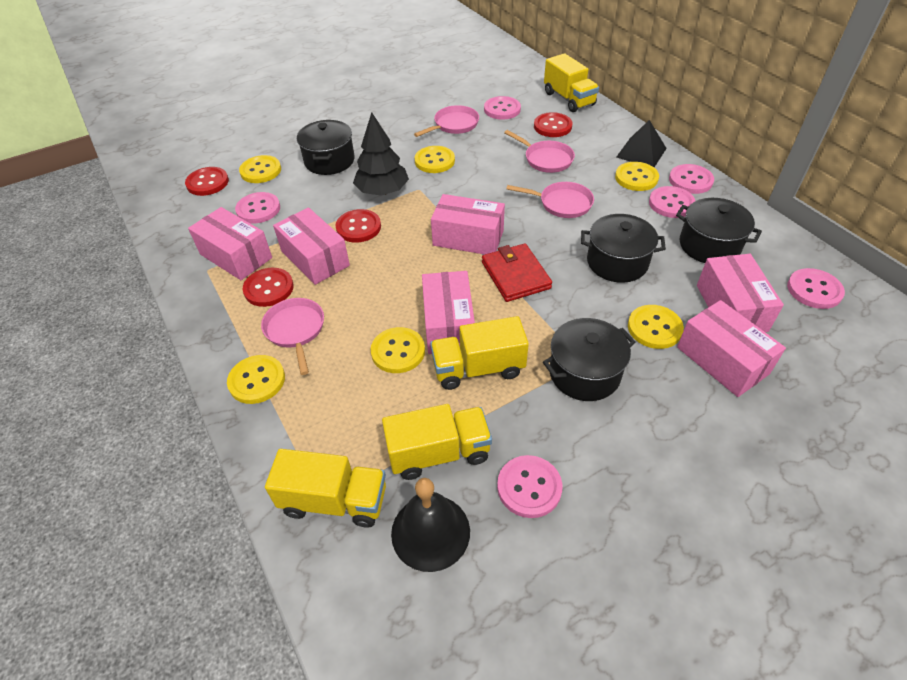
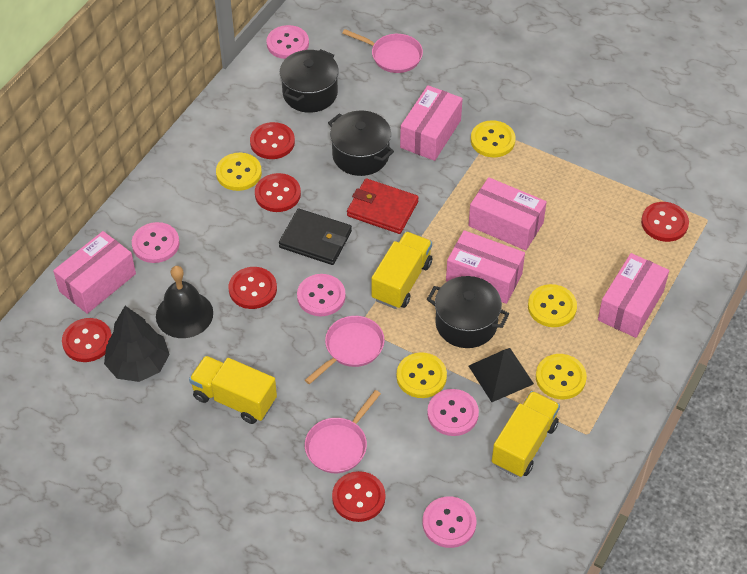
black pot: [297,120,355,175] [543,318,635,401] [581,214,666,283] [676,198,762,263] = 4 -> [280,49,339,113] [328,110,394,176] [427,276,509,348] = 3
black wallet: none = 0 -> [279,208,352,265] = 1
pink box: [188,207,272,280] [273,208,350,285] [422,271,475,354] [431,194,505,255] [677,300,786,397] [697,254,784,332] = 6 -> [53,231,136,314] [400,85,463,161] [446,230,525,304] [468,177,547,251] [598,253,669,338] = 5
pink button: [235,192,280,223] [484,96,521,120] [497,455,562,518] [649,186,695,218] [669,164,714,194] [787,268,845,309] = 6 -> [132,222,179,263] [266,25,309,59] [297,274,346,316] [423,496,476,548] [427,389,479,436] = 5
pink pan: [261,298,324,375] [414,105,479,137] [504,130,575,173] [506,182,594,218] = 4 -> [305,316,385,384] [305,390,381,473] [342,29,423,73] = 3
red button: [185,167,229,196] [242,268,294,307] [336,209,381,242] [534,112,572,137] = 4 -> [62,318,112,362] [228,267,277,309] [250,122,295,159] [255,173,301,212] [332,471,385,522] [641,202,689,242] = 6
yellow button: [227,355,285,404] [239,155,281,183] [371,327,425,373] [415,146,455,173] [615,162,659,191] [628,305,684,349] = 6 -> [216,153,262,191] [396,352,447,398] [471,120,516,157] [528,284,577,327] [536,354,587,399] = 5
yellow truck: [265,449,386,528] [382,404,492,480] [430,316,529,390] [544,53,599,112] = 4 -> [189,356,277,424] [371,232,432,309] [492,391,560,477] = 3

